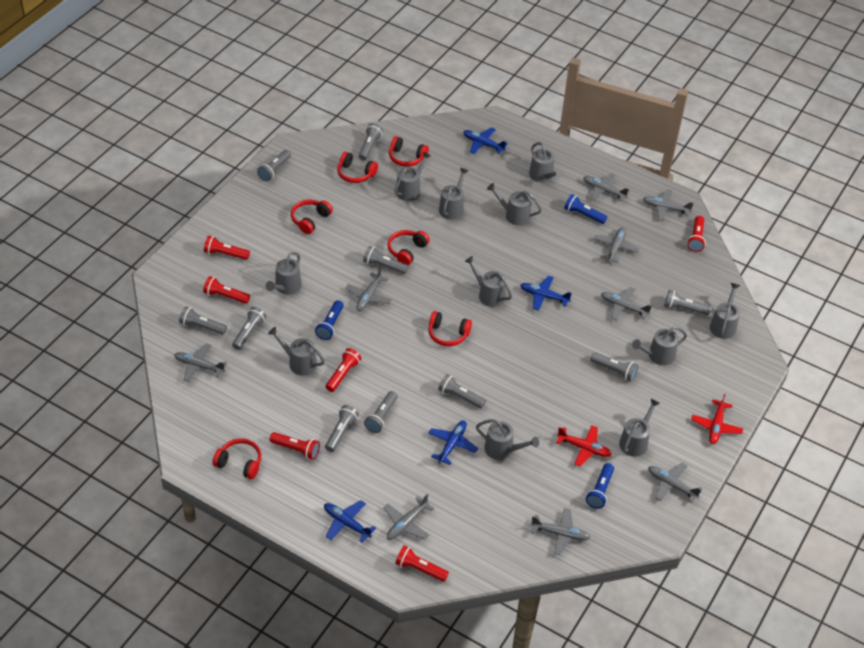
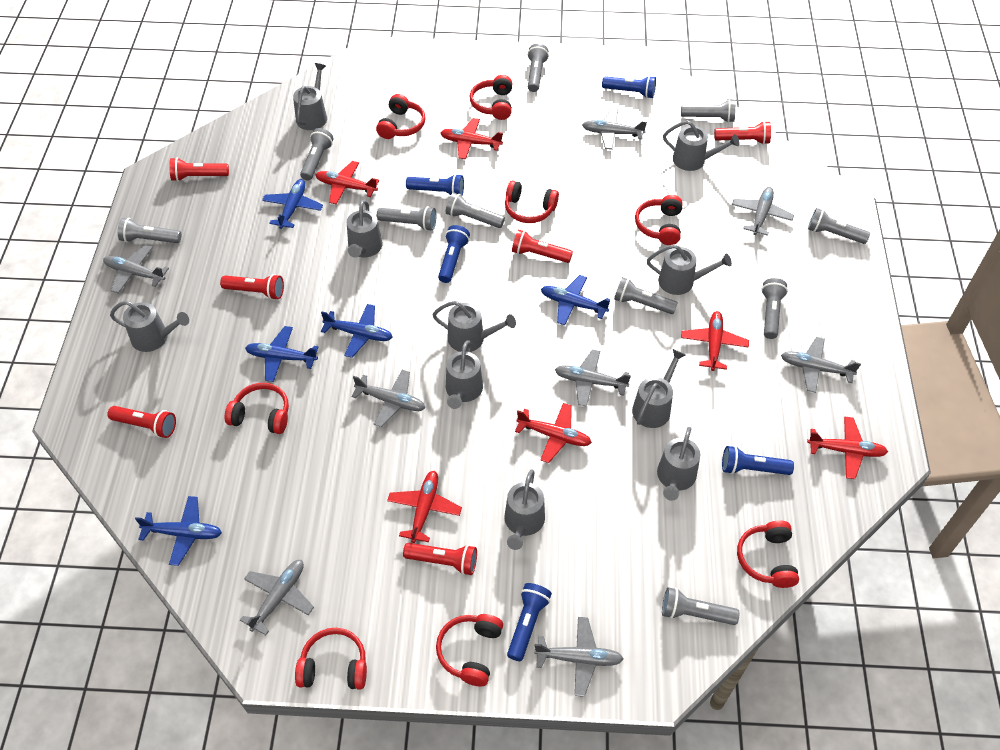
blue flashlight: [315,300,344,340] [564,194,607,224] [586,463,614,509] = 3 -> [406,174,464,196] [438,225,470,283] [507,583,552,661] [602,76,656,98] [722,446,794,475] = 5
blue plane: [324,500,376,543] [428,421,478,465] [463,127,508,154] [520,276,572,311] = 4 -> [135,496,222,566] [245,326,318,382] [262,179,323,229] [321,304,393,358] [541,275,611,325] = 5
grey plane: [174,343,227,382] [346,267,392,311] [384,494,434,540] [531,508,591,555] [583,173,630,201] [594,227,640,263] [601,287,652,321] [643,189,694,221] [648,463,703,503] = 9 -> [103,245,169,293] [240,560,314,635] [351,370,425,427] [534,617,624,697] [555,349,631,407] [582,109,647,150] [732,187,794,236] [781,337,861,393] = 8
grey watering can: [266,252,302,294] [268,327,325,375] [395,152,431,201] [439,168,469,220] [465,256,512,307] [476,419,539,460] [487,183,542,226] [529,142,564,182] [619,399,660,457] [632,326,687,365] [710,283,740,339] = 11 -> [110,301,189,352] [293,63,327,130] [347,200,382,258] [432,301,516,352] [446,340,483,409] [504,469,545,550] [632,349,685,428] [647,244,732,295] [657,427,700,501] [663,120,739,171] = 10
red headphones: [212,438,261,479] [291,200,333,234] [337,152,378,183] [388,230,430,265] [389,136,429,167] [429,311,472,346] = 6 -> [225,383,289,434] [295,628,367,689] [376,94,426,139] [436,614,503,686] [470,75,512,120] [505,180,559,223] [635,195,683,245] [737,520,799,588] = 8
red plane: [556,425,612,466] [691,394,743,444] = 2 -> [316,161,379,205] [387,471,462,543] [440,118,503,159] [515,403,592,463] [681,311,749,371] [807,416,888,479] = 6

